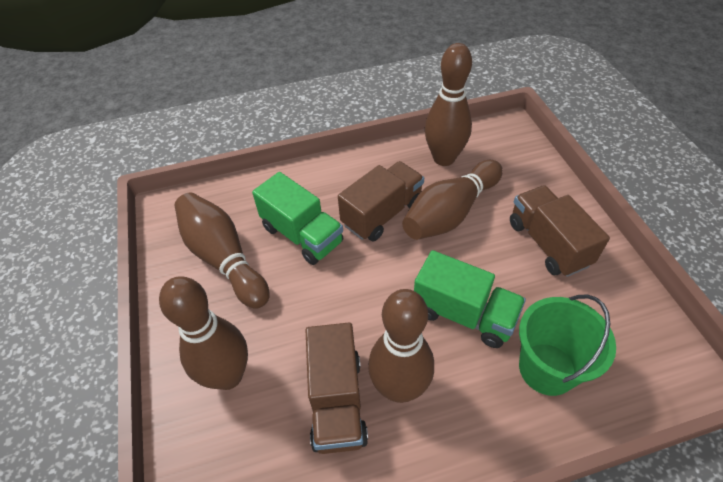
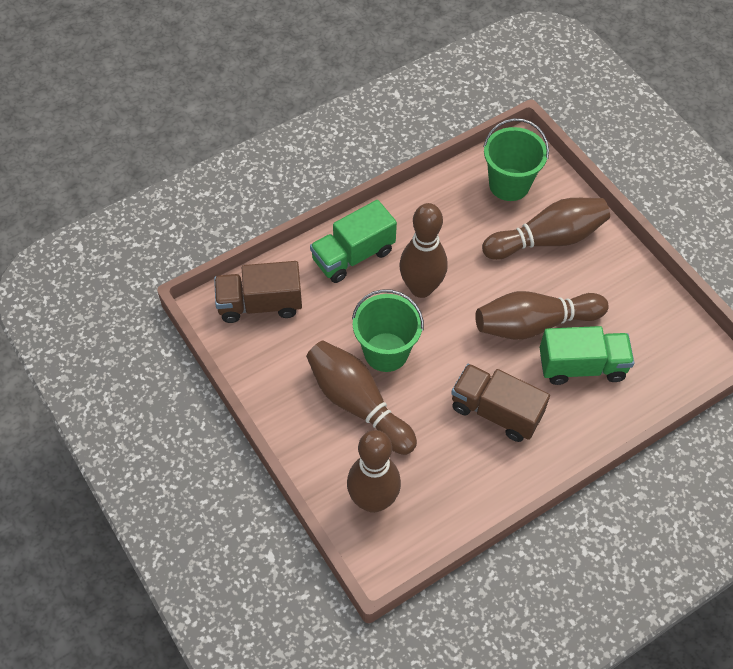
brown truck: [306,323,368,454] [338,161,424,242] [510,185,610,277] = 3 -> [214,261,302,323] [451,364,550,442] = 2
green bucket: [519,295,616,396] = 1 -> [352,289,424,372] [483,118,549,201] = 2

